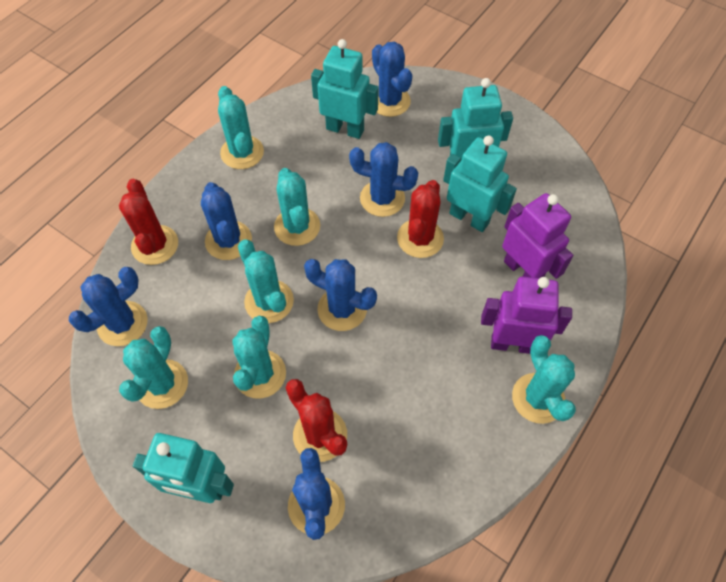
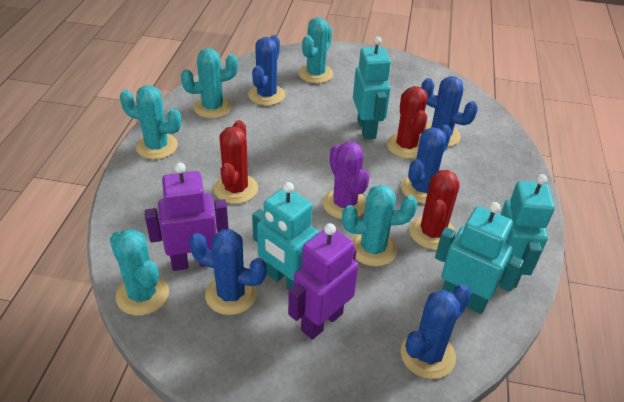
blue cactus: [69,267,148,346] [201,182,252,260] [288,448,345,540] [304,259,377,331] [349,142,418,217] [372,42,412,117] = 6 -> [189,229,267,315] [248,35,285,106] [401,125,452,203] [401,284,471,379] [421,76,478,147] = 5
purple cactus: none = 0 -> [323,142,369,219] = 1
turquoise cactus: [119,326,188,409] [218,86,264,169] [232,316,286,399] [238,239,294,323] [274,168,320,246] [512,335,576,424] = 6 -> [110,229,169,316] [120,85,181,159] [181,48,238,119] [298,17,334,83] [342,185,418,266] = 5

